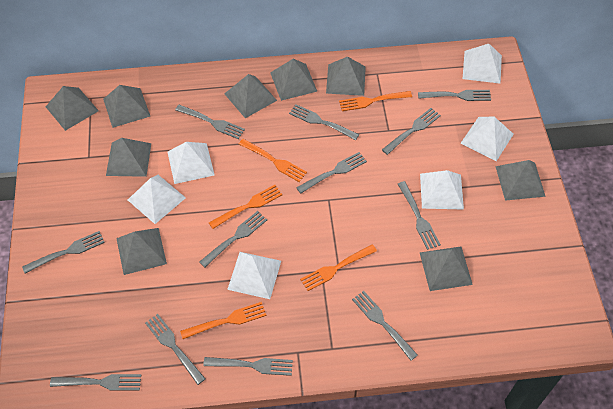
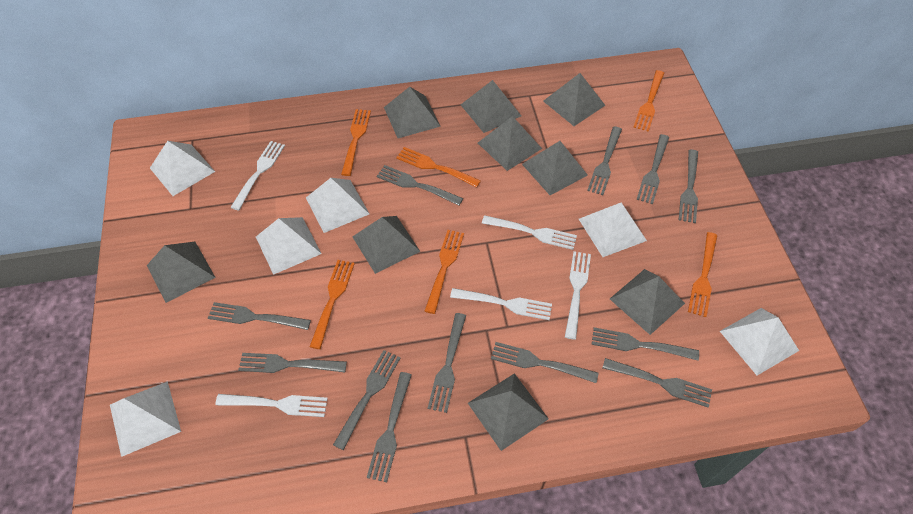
orange fork: [180,302,266,339] [209,185,282,229] [239,139,307,182] [300,244,377,291] [339,91,412,111] = 5 -> [310,260,355,349] [341,109,371,176] [396,147,481,188] [425,230,464,314] [634,70,664,132] [688,232,718,317] = 6
white fork: none = 0 -> [215,394,328,417] [230,141,285,211] [450,288,552,320] [482,215,577,250] [565,251,591,340] = 5

